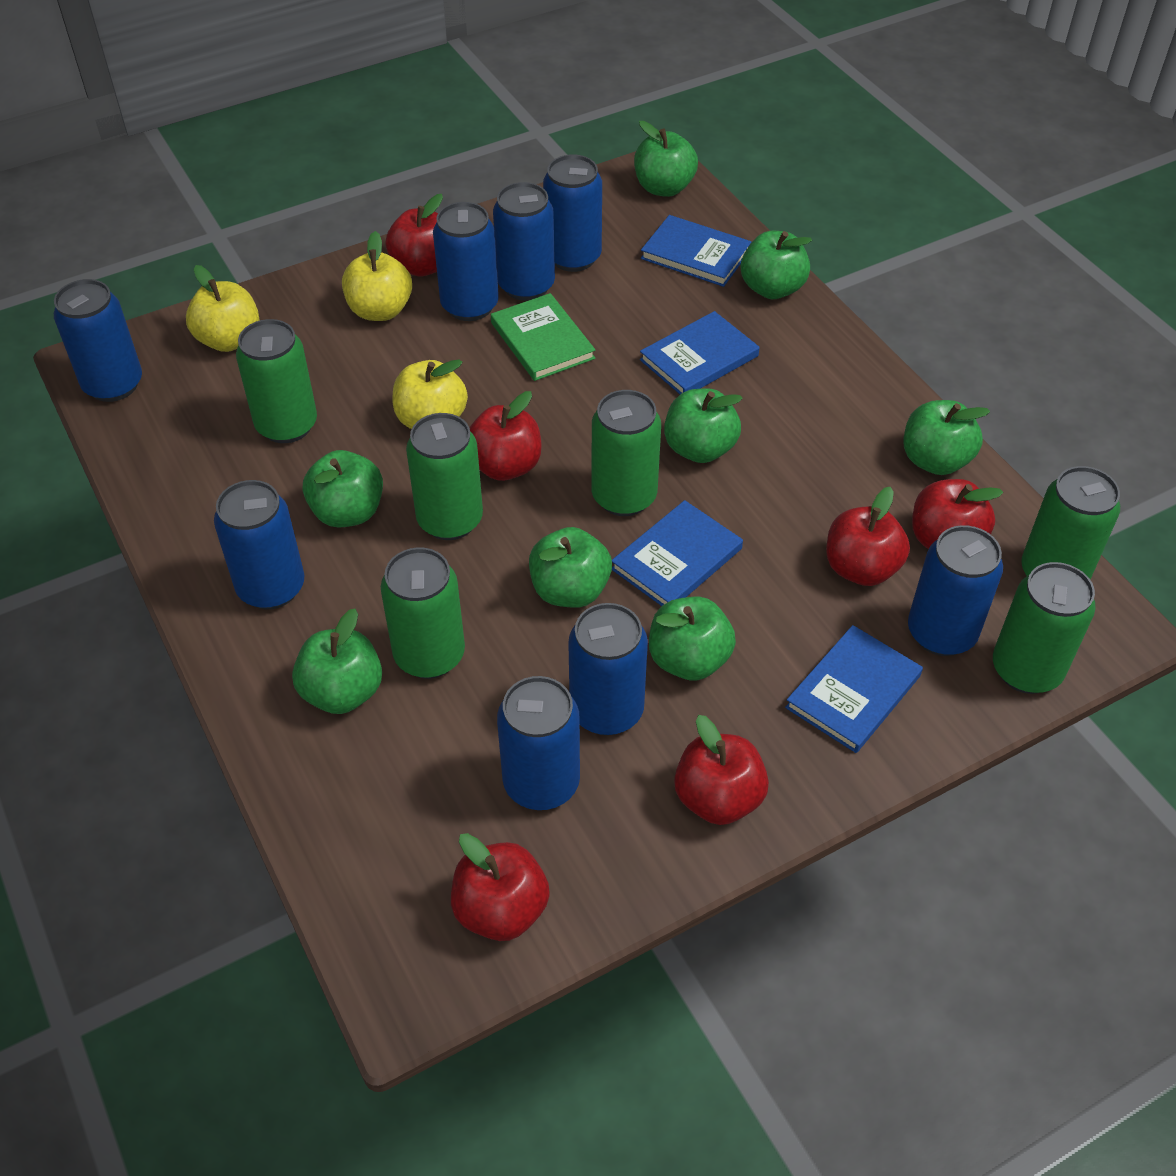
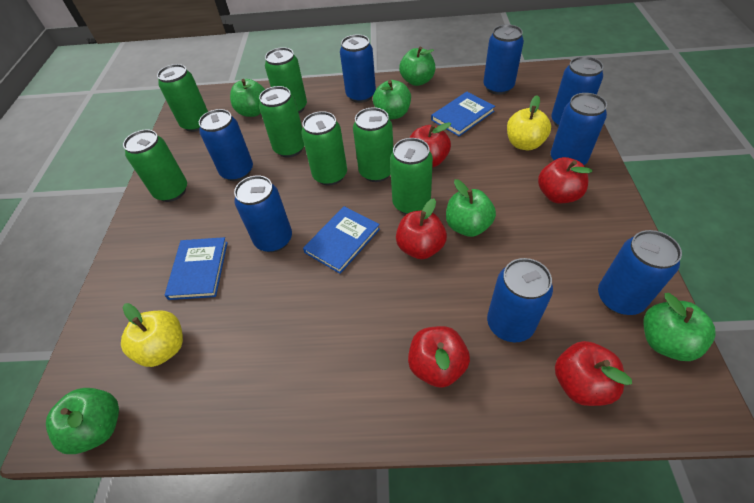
blue book: [612,500,743,606] [640,311,759,394] [641,215,751,287] [785,625,923,753] = 4 -> [165,237,228,300] [303,206,380,274] [431,92,495,136] = 3
green apple: [292,609,382,714] [303,450,383,528] [529,527,612,608] [634,121,698,197] [649,597,736,681] [664,388,743,463] [741,231,812,299] [904,400,990,475] = 8 -> [46,388,119,454] [230,79,265,117] [373,80,411,119] [399,46,435,86] [446,179,496,237] [644,293,716,361] = 6
green book: [491,293,595,381] = 1 -> none = 0
green can: [236,319,317,443] [381,547,465,679] [406,413,483,540] [591,390,661,516] [993,562,1096,694] [1021,466,1120,580] = 6 -> [123,130,187,202] [157,64,208,132] [259,86,304,158] [265,47,307,113] [302,111,347,186] [353,107,393,182] [390,138,433,214] = 7
red apple: [385,194,443,277] [451,833,550,941] [470,391,542,481] [674,715,769,825] [826,487,910,586] [912,479,1003,549] = 6 -> [396,198,447,259] [408,326,470,388] [410,122,451,167] [538,157,592,203] [555,341,632,406] = 5
yellow apple: [186,265,260,352] [342,231,412,321] [392,359,468,429] = 3 -> [121,303,183,367] [507,95,551,150] = 2

